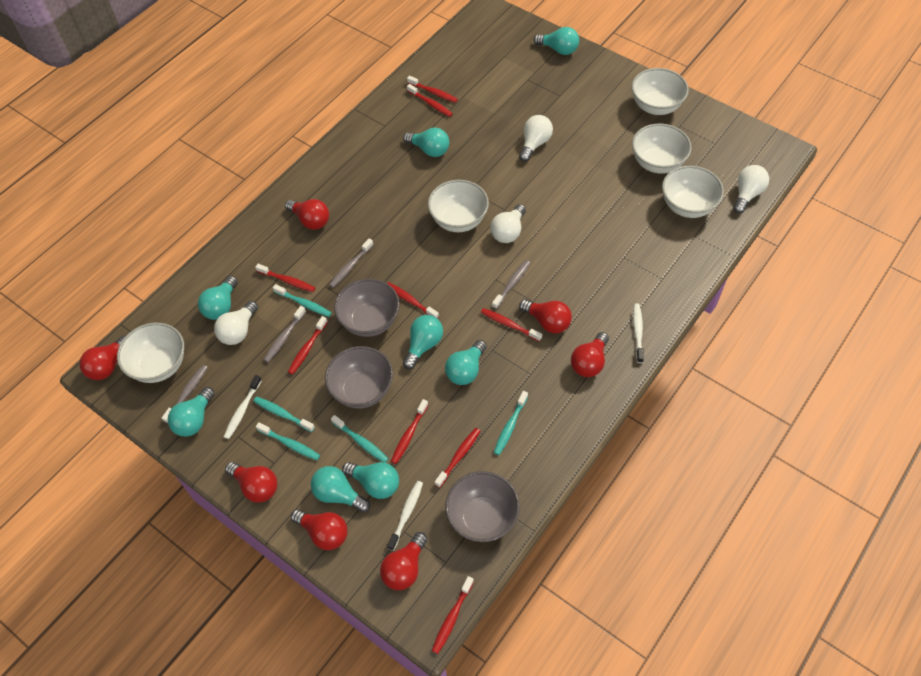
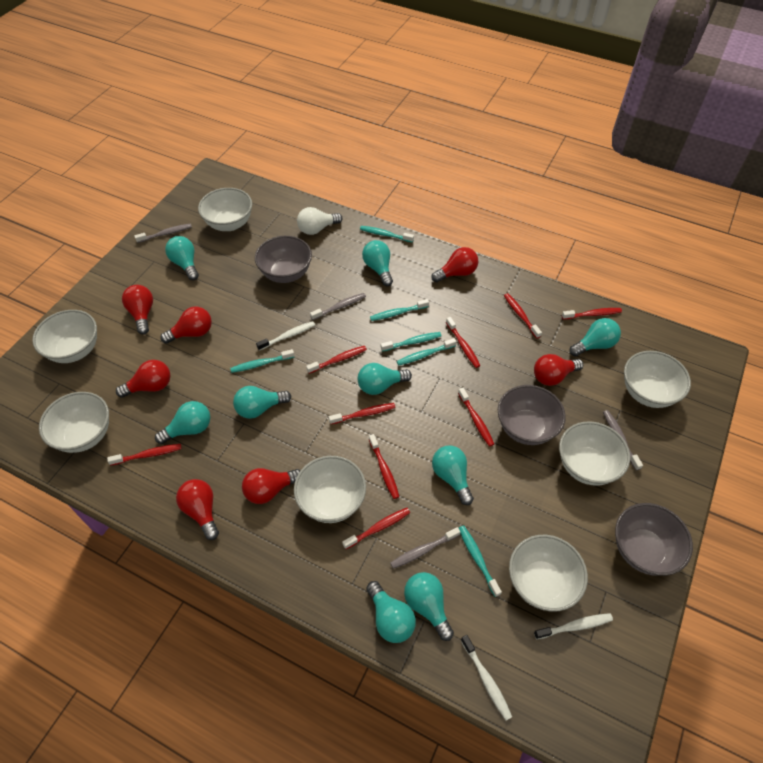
turquoise light bulb: [168,387,215,437] [198,276,238,320] [311,466,370,512] [342,462,399,499] [403,128,449,157] [403,315,443,369] [445,340,487,385] [534,27,579,55] = 8 -> [155,401,210,444] [165,236,199,280] [233,386,291,419] [358,363,412,395] [362,240,393,286] [366,581,416,643] [404,572,454,641] [432,445,474,505] [569,318,621,356] = 9
turquoise toothbrush: [253,396,315,432] [256,422,320,460] [273,284,332,317] [331,415,389,463] [494,391,528,455] = 5 -> [230,349,294,373] [360,226,414,242] [370,299,429,321] [381,332,441,352] [397,338,457,366] [459,525,502,597] = 6
white bowl: [117,323,184,383] [428,180,489,232] [632,68,689,115] [632,124,692,174] [662,166,724,218] = 5 -> [32,310,97,363] [39,392,109,453] [198,188,252,231] [294,456,366,523] [509,535,588,612] [559,422,630,486] [624,351,691,408] = 7
white light bulb: [214,301,258,345] [490,204,526,243] [519,115,553,162] [733,165,769,213] = 4 -> [297,207,343,235] = 1

